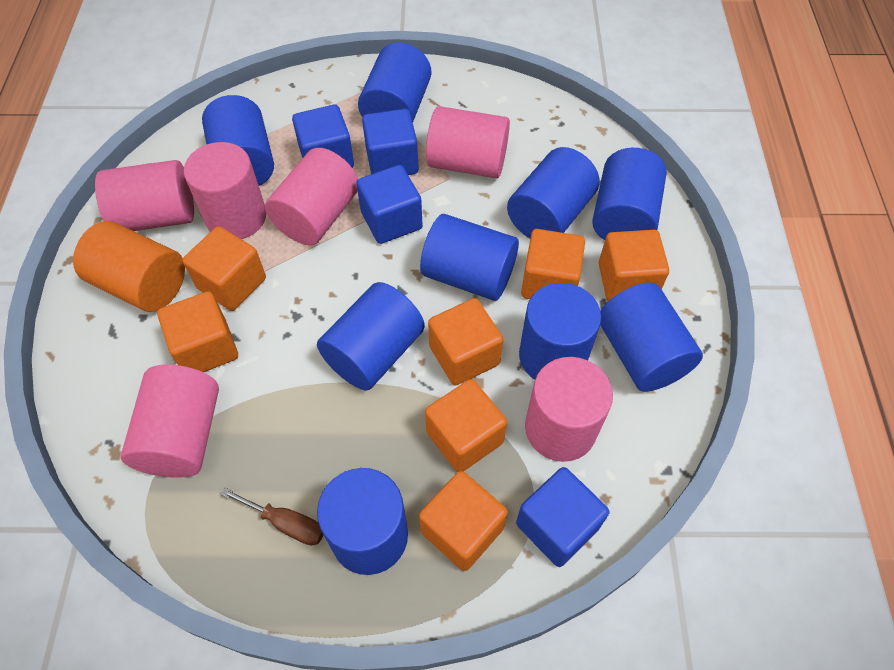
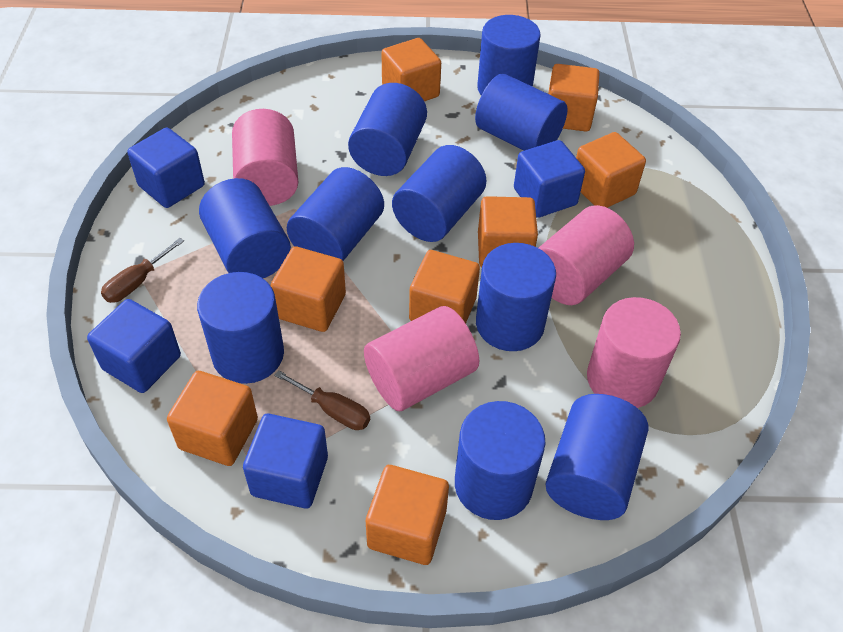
blue cylinder: [202,95,274,186] [317,282,425,390] [317,468,408,575] [358,43,431,122] [420,214,519,301] [507,147,600,238] [519,283,601,380] [592,148,667,240] [601,282,703,392] = 9 -> [197,272,284,384] [199,178,291,278] [287,167,384,261] [348,83,427,176] [392,145,487,242] [455,401,546,520] [475,74,568,151] [476,243,556,351] [477,15,541,95] [545,394,648,520] = 10
brown screwdriver: [221,488,323,545] = 1 -> [101,238,184,303] [274,370,370,430] = 2
orange cube: [157,291,238,372] [182,226,266,311] [419,471,508,571] [425,379,507,472] [428,298,503,386] [521,229,585,299] [599,230,669,301] = 7 -> [167,371,258,466] [271,246,346,332] [366,465,449,565] [382,38,441,101] [409,250,480,323] [478,196,538,267] [548,64,600,132] [576,132,646,208] = 8
orange cylinder: [73,221,185,312] = 1 -> none = 0
pink cylinder: [95,160,194,231] [120,365,219,478] [184,142,266,239] [265,148,358,245] [426,106,510,178] [525,357,613,462] = 6 -> [232,109,298,206] [364,306,479,411] [539,205,634,305] [587,297,681,408] = 4

